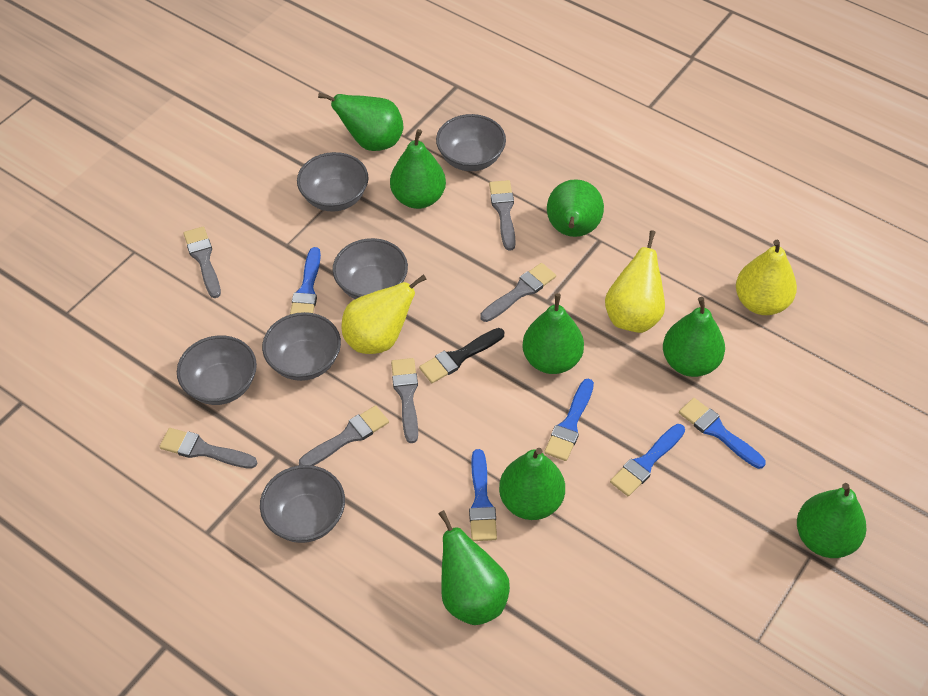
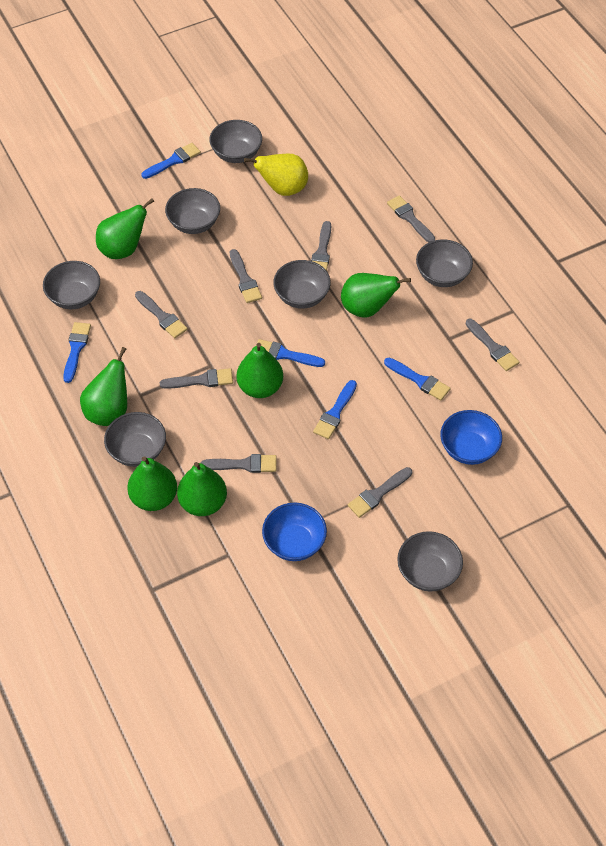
black brush: [419,328,504,383] = 1 -> none = 0
blue bowl: none = 0 -> [262,503,327,561] [440,410,502,465] = 2
green pear: [318,93,403,151] [390,129,446,209] [438,510,510,625] [499,448,565,520] [522,293,584,374] [547,179,604,237] [663,297,725,377] [797,483,866,558] = 8 -> [80,347,127,426] [96,198,155,259] [127,456,177,511] [177,462,227,516] [236,343,283,398] [341,273,411,318] = 6
grey bowl: [177,335,257,405] [260,465,345,543] [262,312,341,381] [297,152,369,212] [333,238,408,299] [436,114,506,171] = 6 -> [43,261,100,309] [104,412,166,467] [165,188,220,234] [209,120,262,163] [273,260,331,309] [397,531,463,591] [416,240,473,287] = 7
grey brush: [159,428,257,469] [183,227,221,298] [299,405,389,466] [391,358,418,443] [480,263,556,322] [489,180,516,251] = 6 -> [135,291,187,338] [160,368,233,389] [201,454,277,473] [230,249,262,303] [311,221,331,271] [348,467,412,518] [387,195,435,242] [466,319,519,371] = 8
yellow pear: [341,274,427,354] [605,230,665,333] [736,240,797,315] = 3 -> [244,154,308,196] = 1

